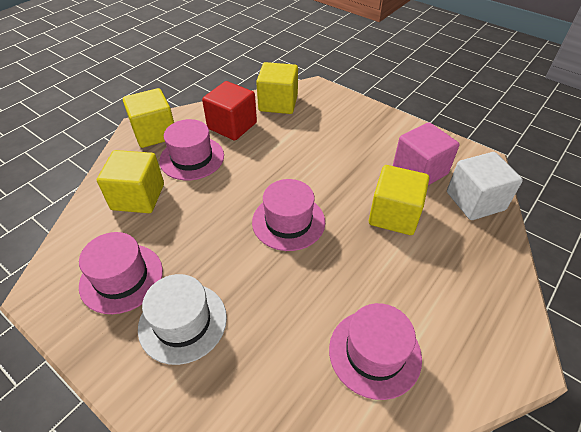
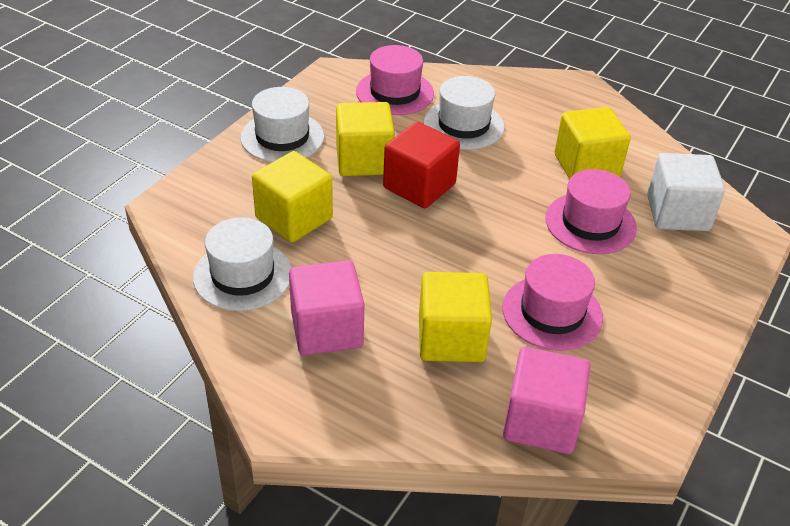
pink cube: [393,122,459,185] = 1 -> [289,260,364,355] [503,347,591,454] = 2
pink hat: [79,232,163,314] [159,119,224,180] [252,179,325,251] [329,303,422,400] = 4 -> [356,45,434,115] [502,254,603,351] [545,169,637,254] = 3
white hat: [138,274,227,365] = 1 -> [193,217,292,311] [240,87,324,162] [423,76,505,150] = 3

